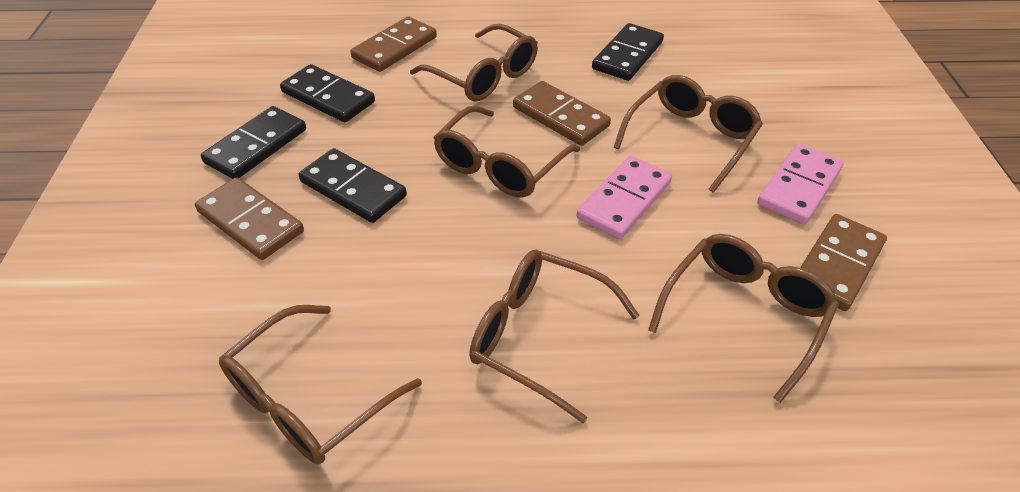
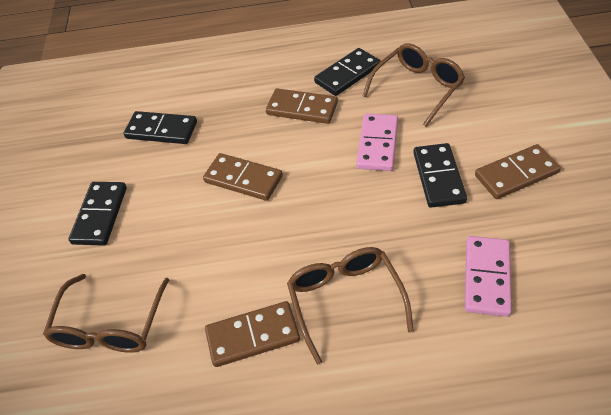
brown glasses: [219,305,422,464] [410,24,538,101] [433,105,580,198] [469,250,640,423] [613,75,763,193] [648,234,839,403] = 6 -> [43,274,169,353] [287,247,414,364] [363,43,465,126] = 3

